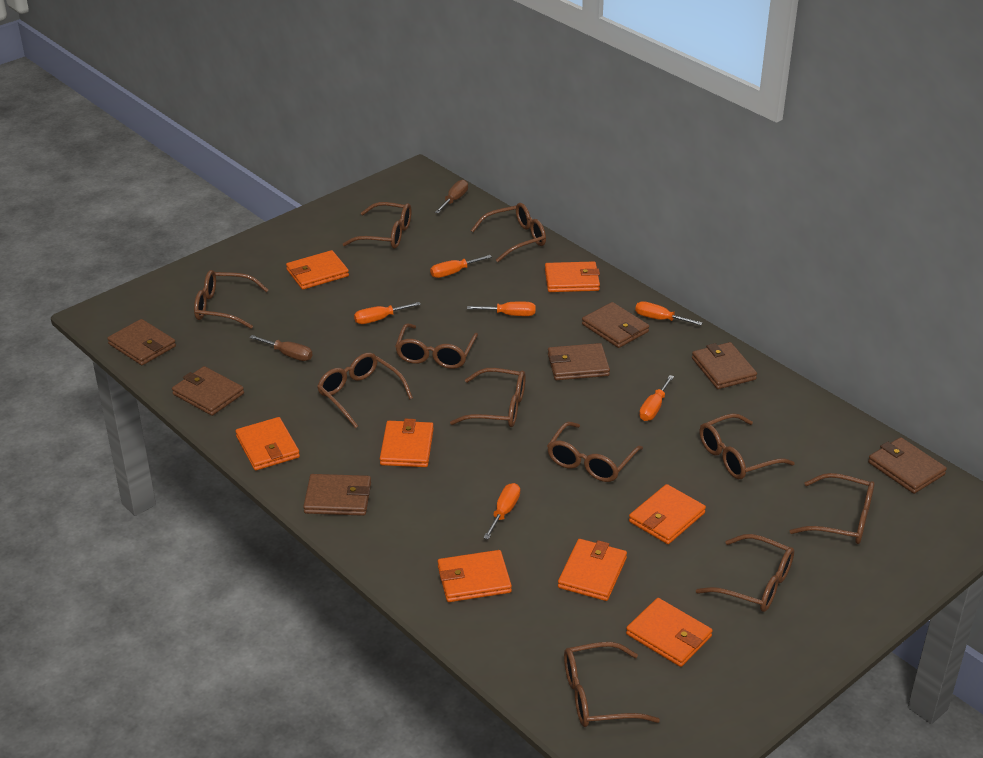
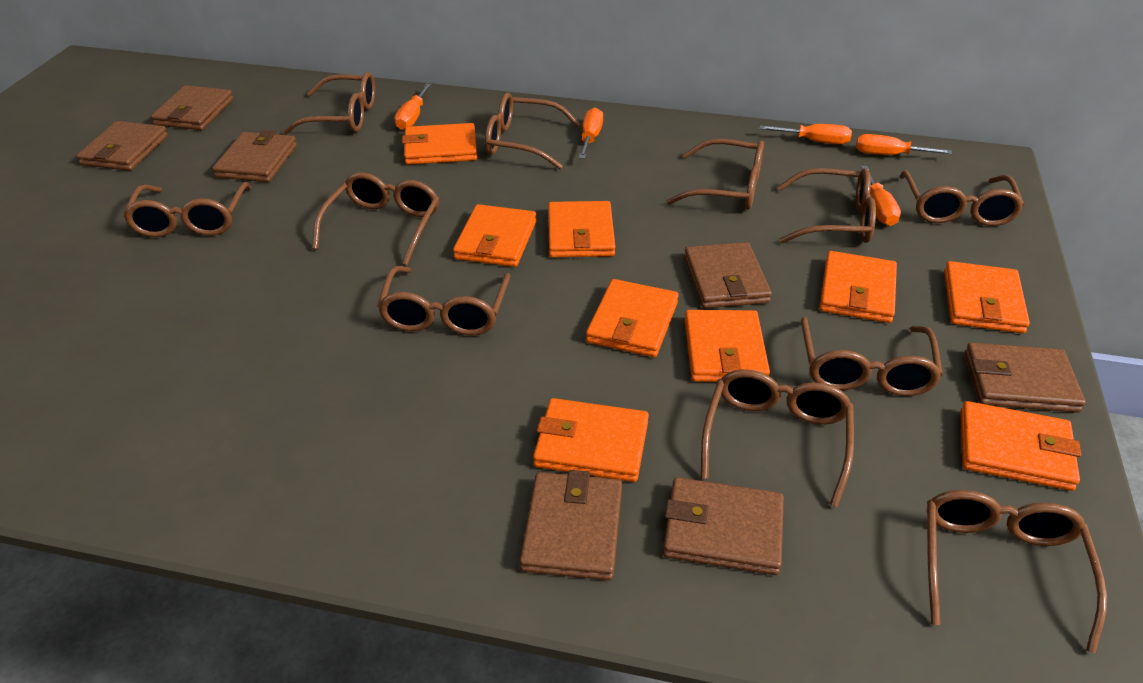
brown screwdriver: [249,335,313,361] [435,180,468,214] = 2 -> none = 0
orange screwdriver: [354,302,421,324] [430,255,492,278] [467,302,536,316] [483,483,520,540] [635,301,703,325] [639,375,674,421] = 6 -> [395,83,432,130] [579,107,603,159] [759,124,852,144] [856,134,952,155] [861,166,901,226] = 5
orange wallet: [236,417,300,471] [286,250,349,290] [380,419,434,467] [438,550,512,602] [545,261,600,292] [558,539,627,601] [626,598,713,667] [629,484,706,544] = 8 -> [402,123,477,165] [453,204,536,267] [533,398,649,482] [548,201,615,257] [586,279,679,357] [684,310,770,382] [820,251,897,323] [944,261,1030,333] [961,401,1081,491] = 9

